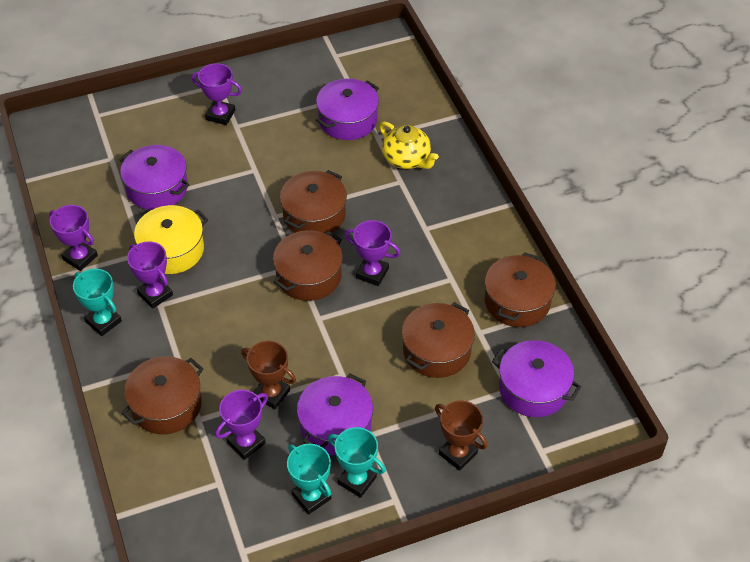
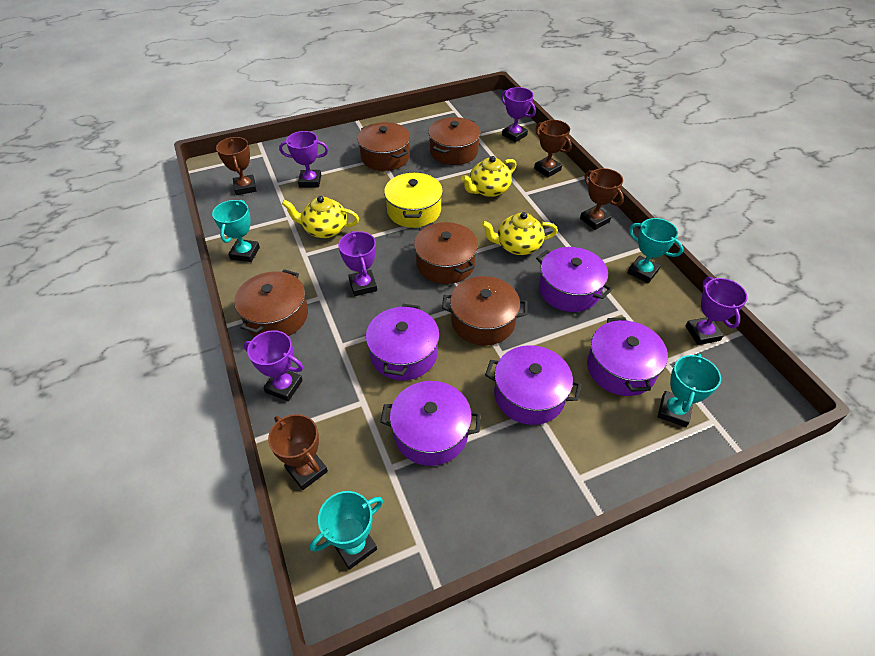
brown trophy: [241,341,296,409] [435,400,488,471] = 2 -> [216,137,256,195] [268,414,328,490] [534,120,572,177] [580,168,624,230] = 4
purple pot: [119,145,189,210] [297,374,373,455] [316,79,379,140] [492,340,581,417] = 4 -> [366,304,440,380] [380,381,481,466] [485,345,582,425] [536,247,613,312] [587,317,668,396] = 5
turquoise trophy: [73,269,122,336] [287,444,331,514] [328,427,386,498] = 3 -> [212,200,260,262] [310,491,383,570] [627,218,684,283] [658,354,721,427] = 4
yellow teapot: [379,122,439,169] = 1 -> [282,196,359,238] [461,156,517,197] [481,212,558,255] = 3

